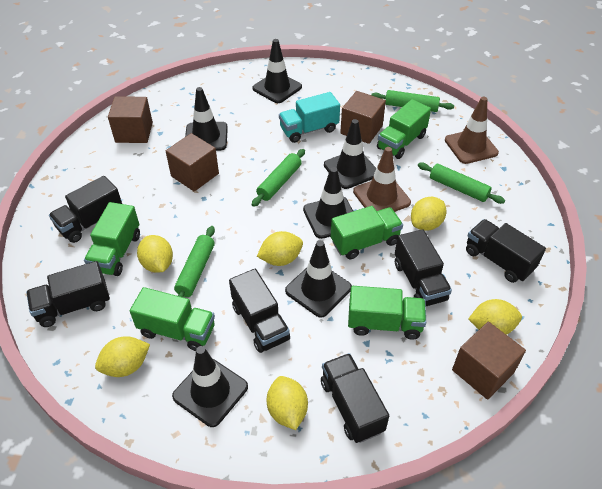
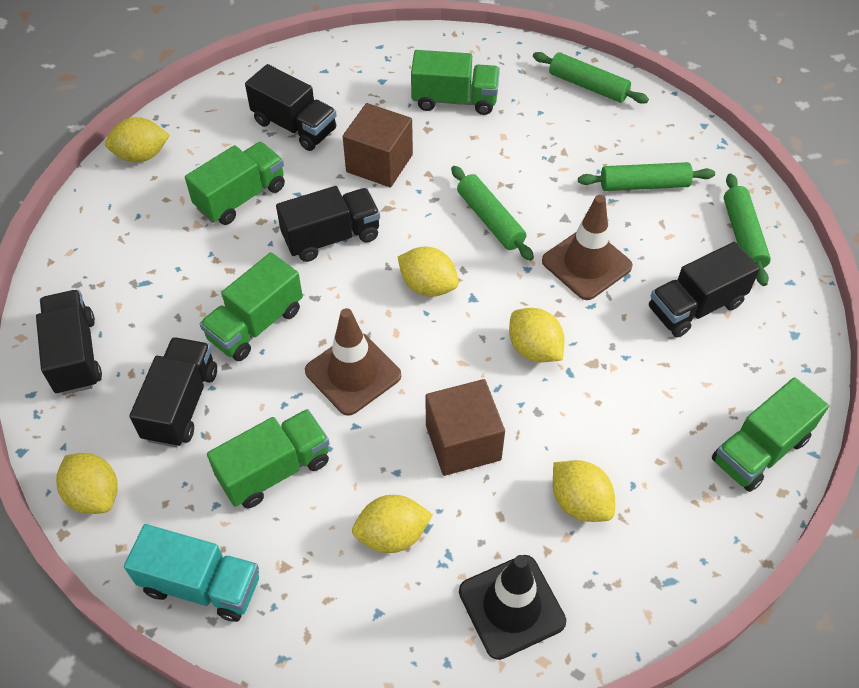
black traffic cone: [172,346,248,427] [185,87,228,151] [252,39,302,103] [285,240,352,318] [303,167,353,239] [324,119,376,189] = 6 -> [459,555,566,660] = 1
black truck: [26,261,110,327] [49,176,122,243] [229,269,290,353] [321,353,389,443] [395,229,452,306] [466,219,546,283] = 6 -> [36,290,102,395] [129,337,217,447] [245,64,337,151] [276,186,380,262] [649,242,760,337] = 5
brown cube: [108,96,153,143] [166,133,219,192] [340,91,386,144] [452,322,526,400] = 4 -> [343,103,413,188] [426,379,505,476] = 2

